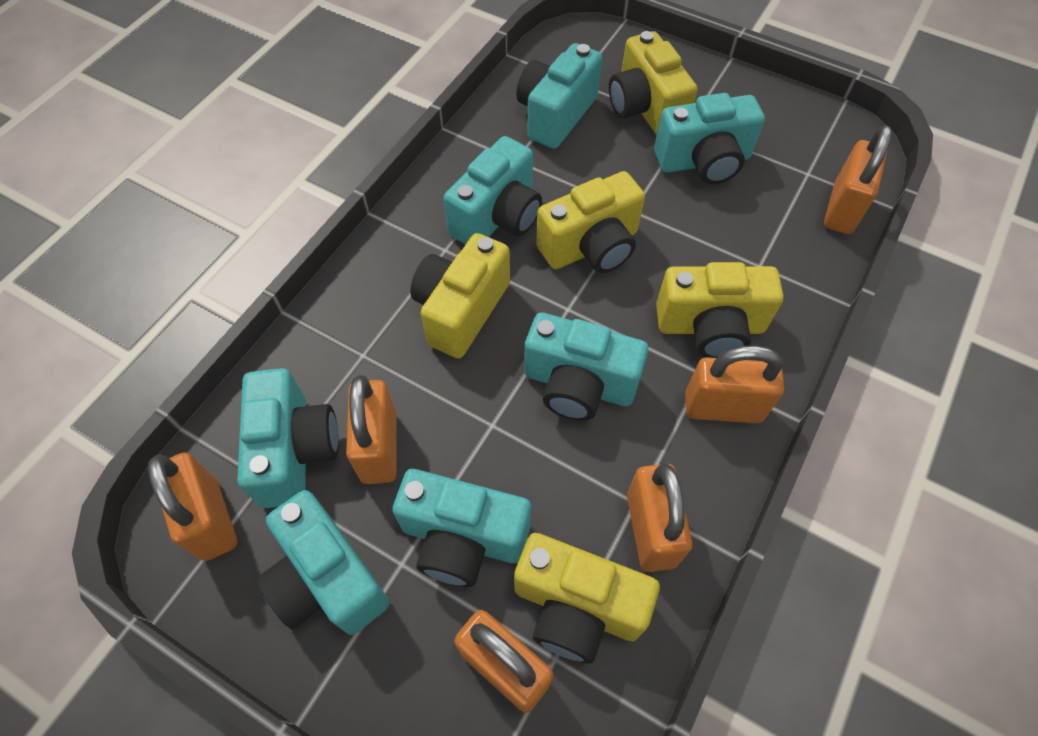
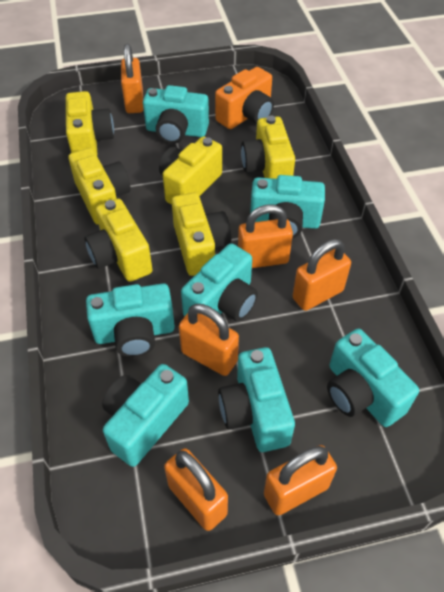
orange camera: none = 0 -> [215,67,274,129] = 1
yellow camera: [410,233,510,359] [514,533,660,664] [536,171,645,273] [609,31,698,135] [656,262,783,358] = 5 -> [66,91,114,155] [69,148,131,225] [84,198,153,282] [159,137,222,205] [172,193,231,276] [241,115,295,179] = 6

